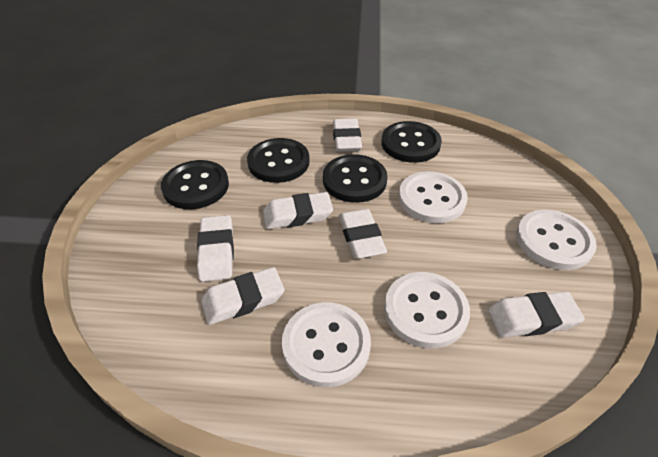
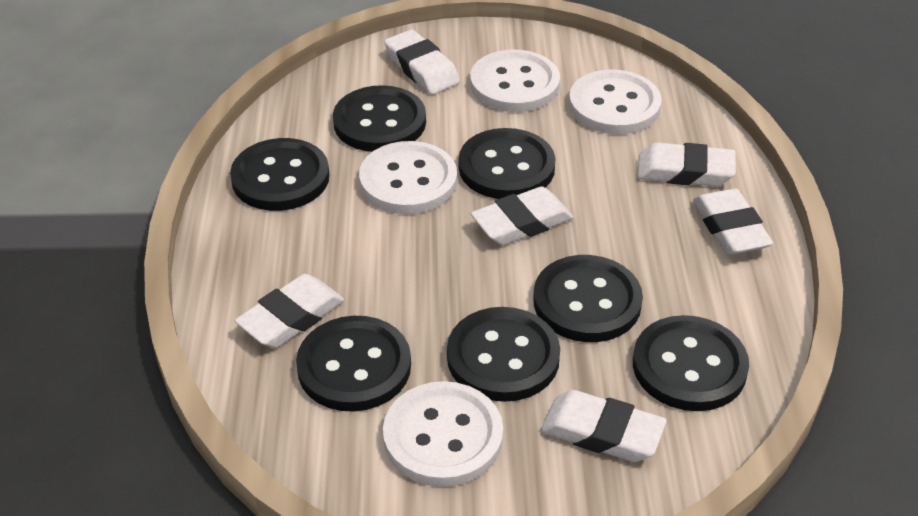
black button: [161,160,229,209] [247,138,310,183] [323,154,387,203] [382,121,442,163] = 4 -> [230,138,330,211] [296,316,411,412] [333,85,426,152] [447,307,560,402] [459,128,556,199] [533,255,643,342] [633,315,749,411] = 7

